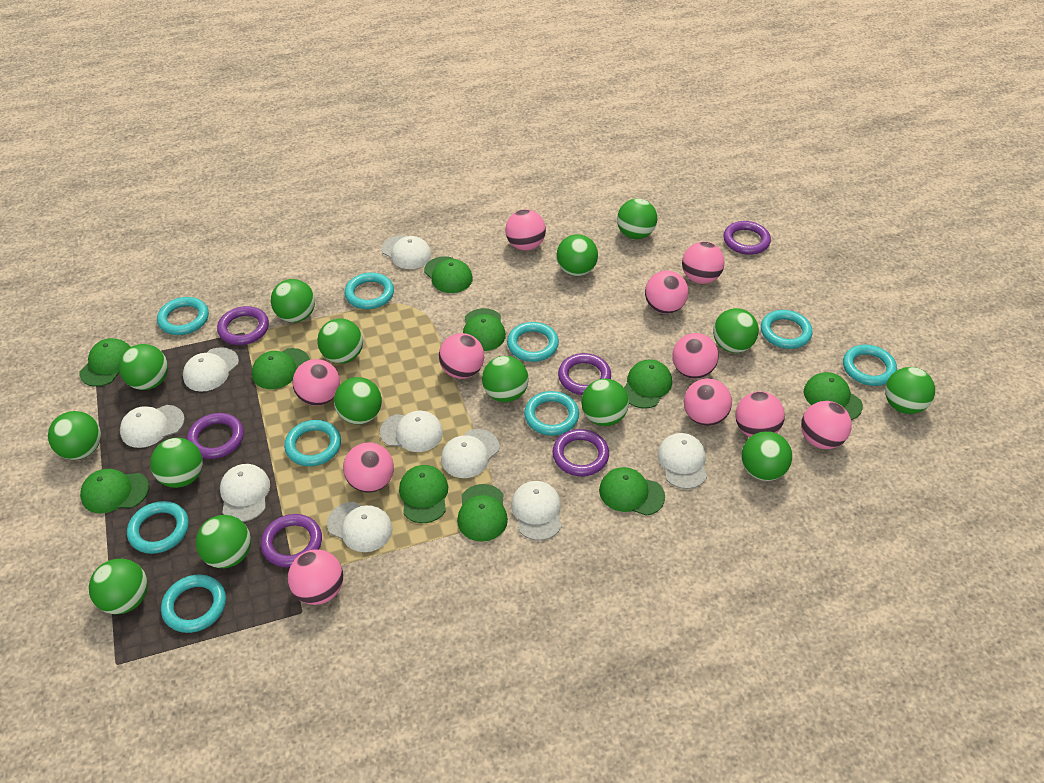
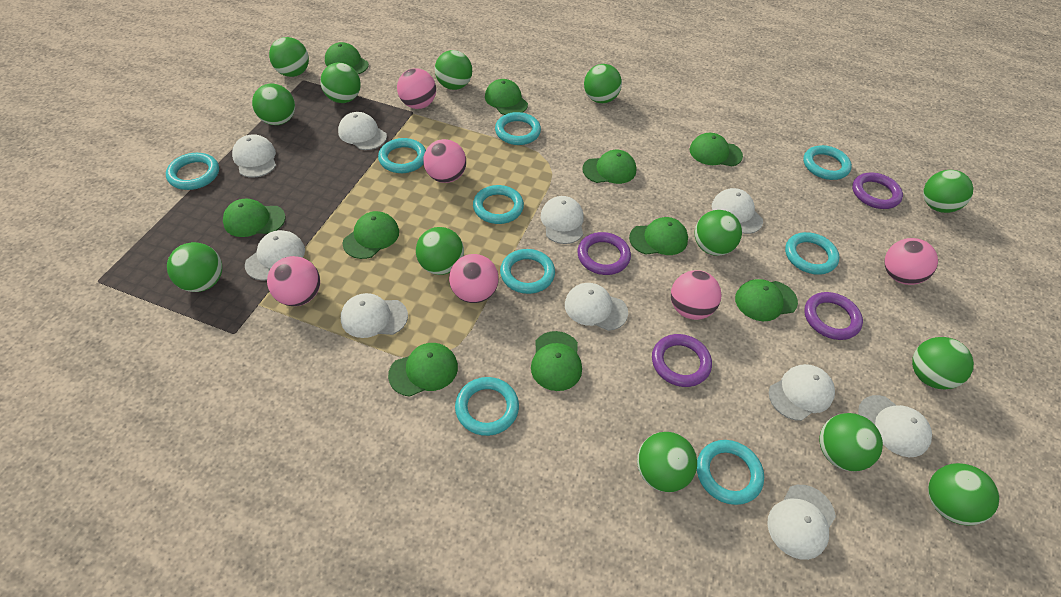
green ball: [48,411,101,460] [89,559,148,614] [119,344,168,390] [150,438,203,488] [196,515,251,568] [271,279,315,322] [317,318,363,363] [334,377,382,424] [482,356,528,402] [556,234,598,276] [581,379,629,426] [617,198,657,239] [713,308,759,353] [742,431,792,481] [885,367,935,414] = 15 -> [167,242,222,292] [252,83,295,125] [269,37,309,77] [320,63,361,103] [416,227,464,275] [435,50,472,90] [584,64,622,103] [637,432,697,492] [694,210,742,256] [819,413,883,471] [912,337,974,390] [923,170,973,213] [928,463,999,526] = 13
pink ball: [288,550,343,605] [293,359,340,406] [343,442,394,493] [439,333,484,379] [505,209,546,251] [645,270,688,314] [672,333,719,379] [682,242,725,284] [684,378,732,426] [735,391,785,437] [801,401,852,449] = 11 -> [267,256,320,306] [397,68,436,109] [423,139,466,183] [449,254,499,303] [671,270,721,320] [884,238,938,285] = 6
purple ring: [187,413,244,459] [217,306,269,345] [261,514,322,568] [552,429,609,476] [558,353,611,395] [724,221,771,255] = 6 -> [577,232,631,275] [652,334,712,387] [804,292,863,340] [852,173,903,209] = 4
white cap: [120,405,185,448] [183,347,239,392] [220,464,270,522] [327,502,393,552] [380,411,443,452] [382,235,432,269] [441,429,499,478] [511,481,562,540] [658,433,707,489] = 9 -> [232,134,276,178] [245,230,305,281] [338,112,387,150] [341,293,408,338] [541,196,584,244] [565,283,628,331] [712,188,763,234] [767,485,836,560] [769,364,835,421] [858,395,932,457] = 10

